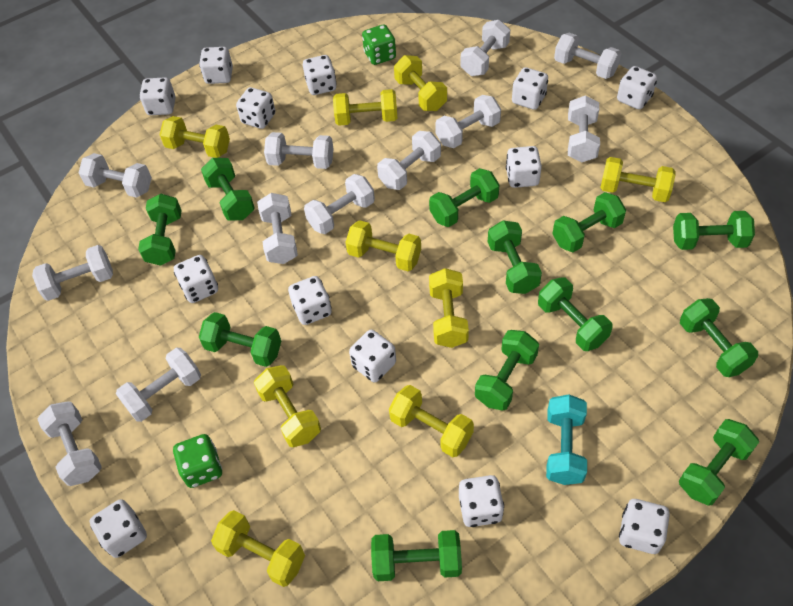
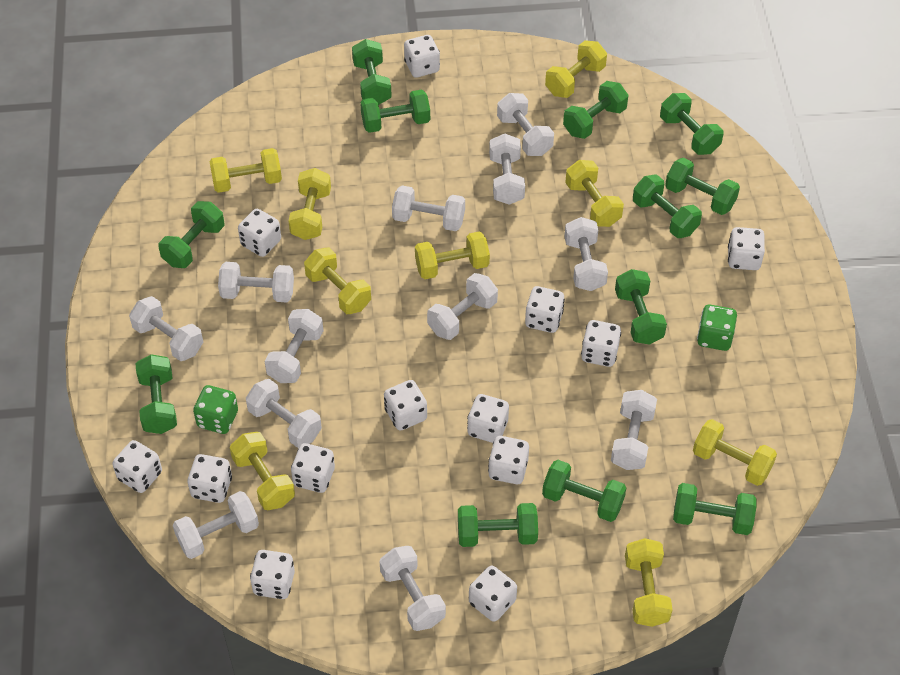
turquoise dumbbell: [546,395,587,485] = 1 -> none = 0

